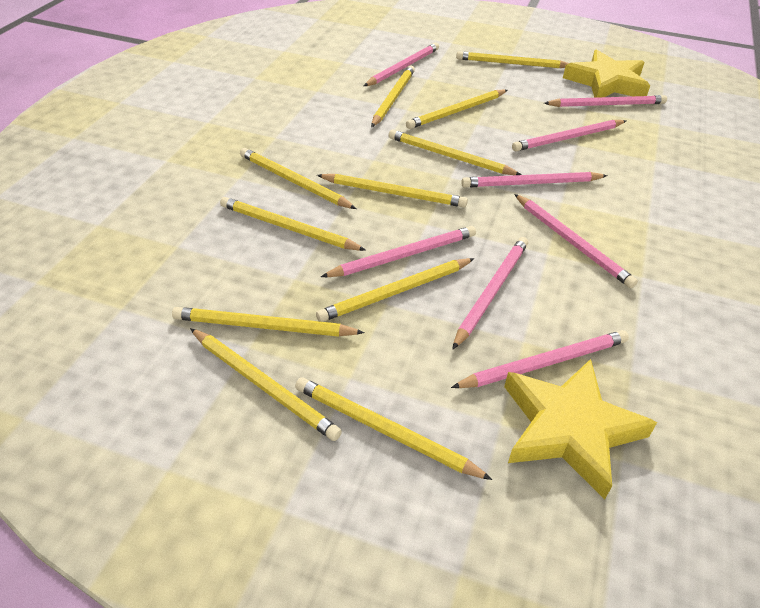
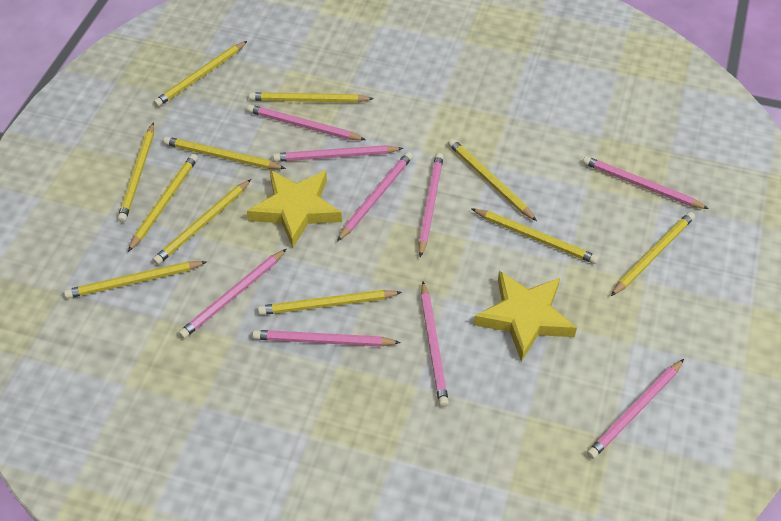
pink pencil: [321,226,476,277] [364,43,439,86] [451,330,629,388] [452,237,528,349] [461,172,607,187] [512,120,626,151] [514,194,638,288] [544,95,667,107] = 8 -> [179,249,286,339] [247,105,366,140] [252,330,401,347] [273,145,403,162] [337,152,413,241] [418,153,444,257] [421,282,449,407] [582,156,709,209] [587,359,684,459] = 9

